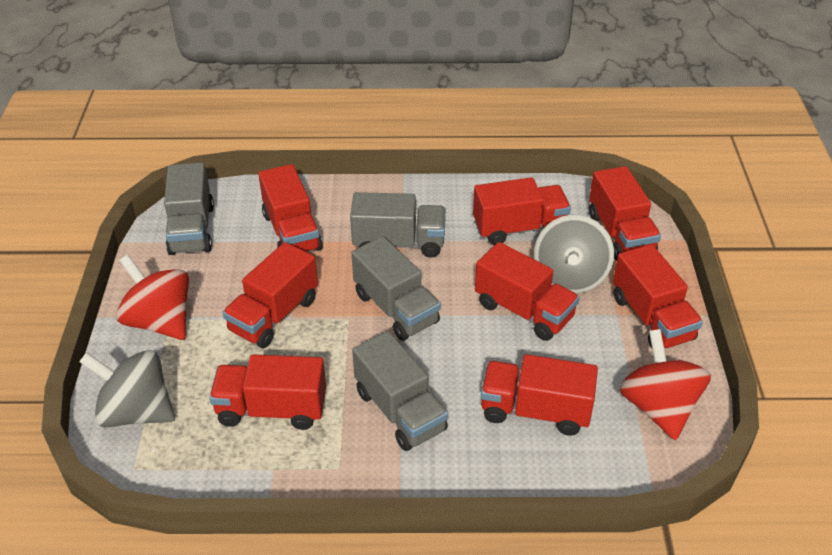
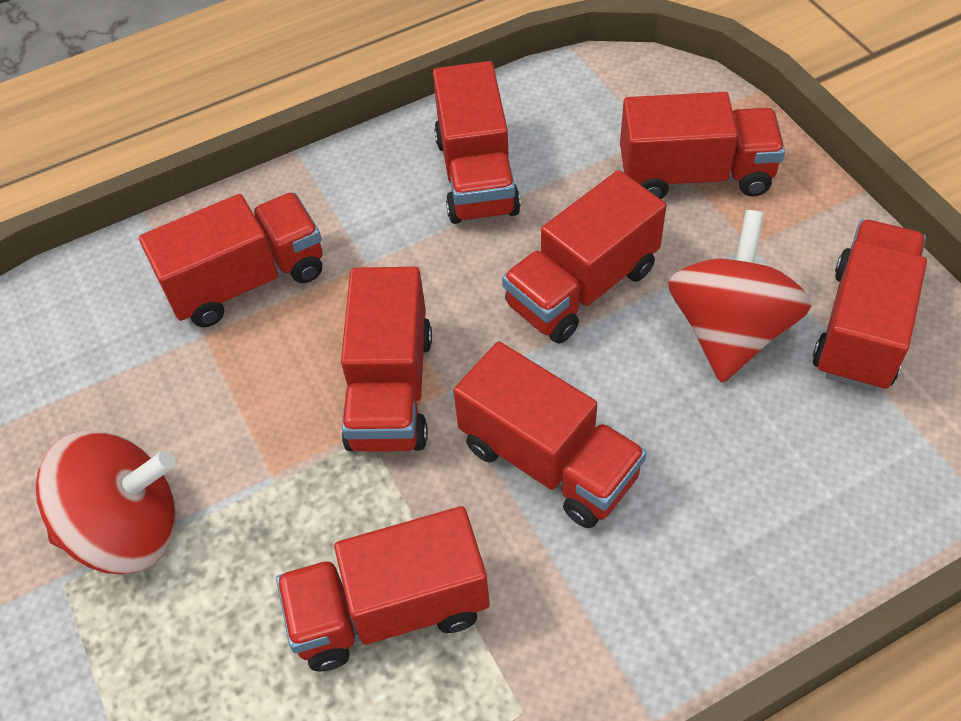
grey spinning top: [79,350,175,428] [534,215,614,294] = 2 -> none = 0
grey truck: [164,163,214,255] [350,192,446,258] [351,236,440,341] [352,331,448,451] = 4 -> none = 0

